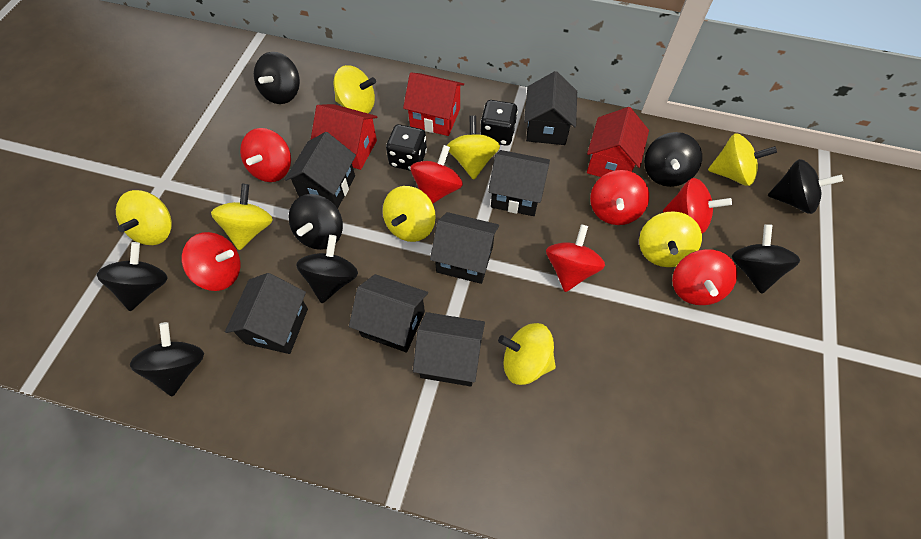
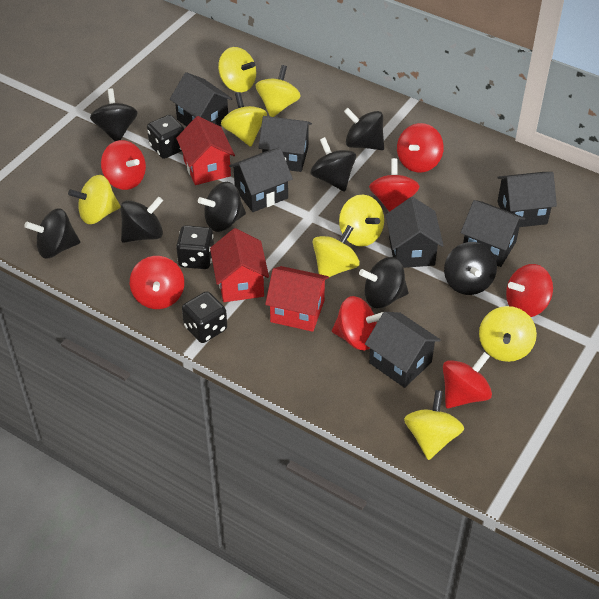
black dice: [386,124,427,171] [480,100,518,146] = 2 -> [147,115,184,159] [176,225,214,269] [182,291,227,343] = 3

